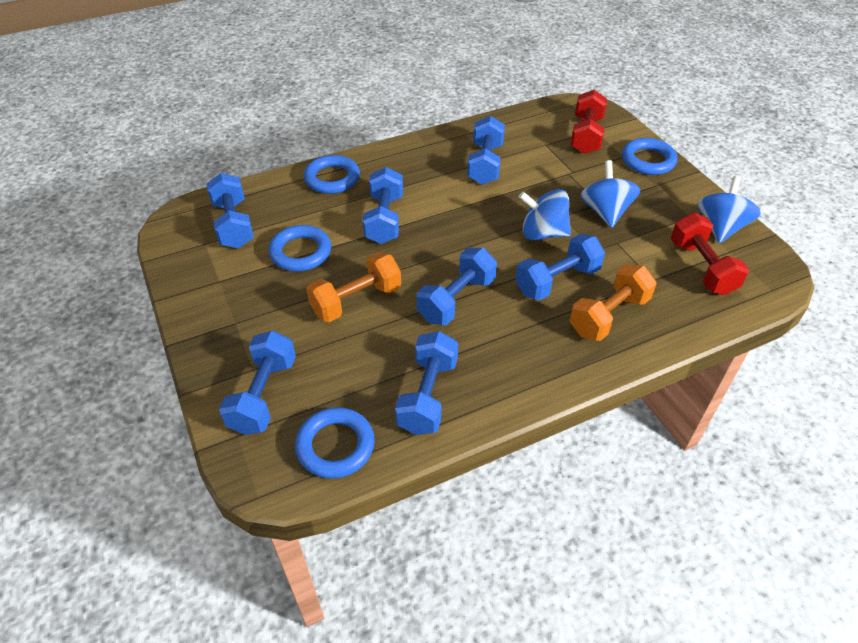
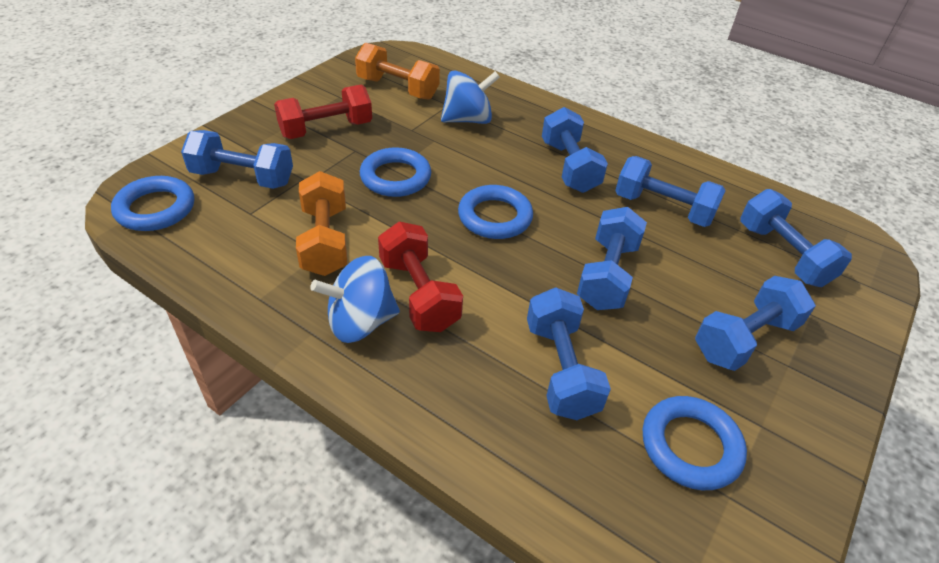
blue spinning top: [519,189,571,240] [580,160,640,228] [698,176,761,243] = 3 -> [310,256,400,343] [441,70,500,124] = 2

